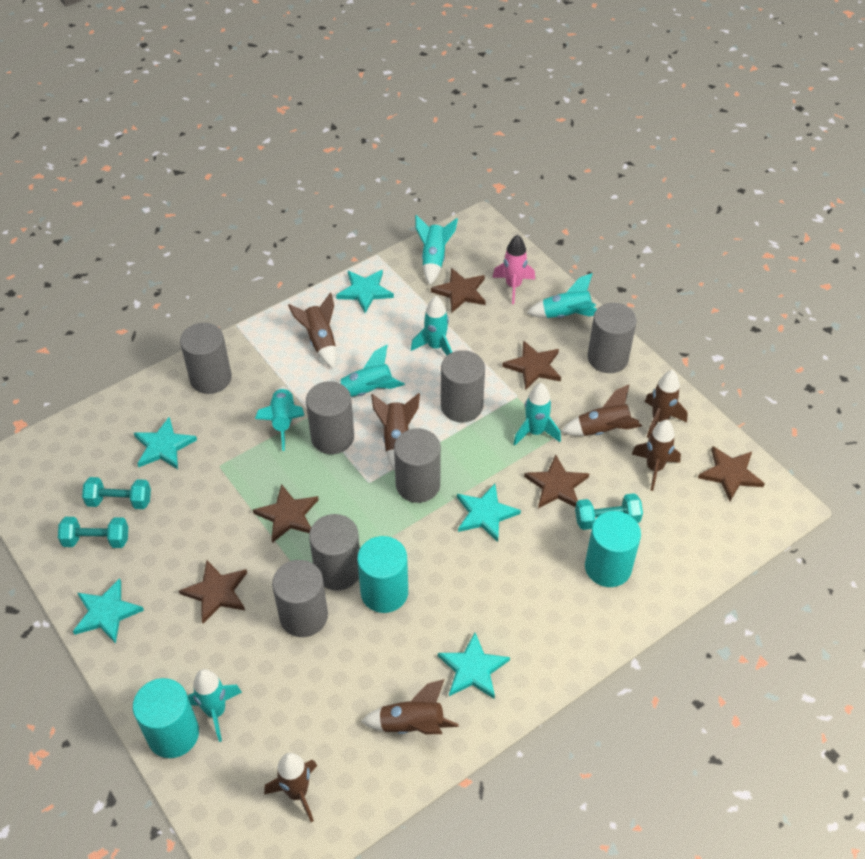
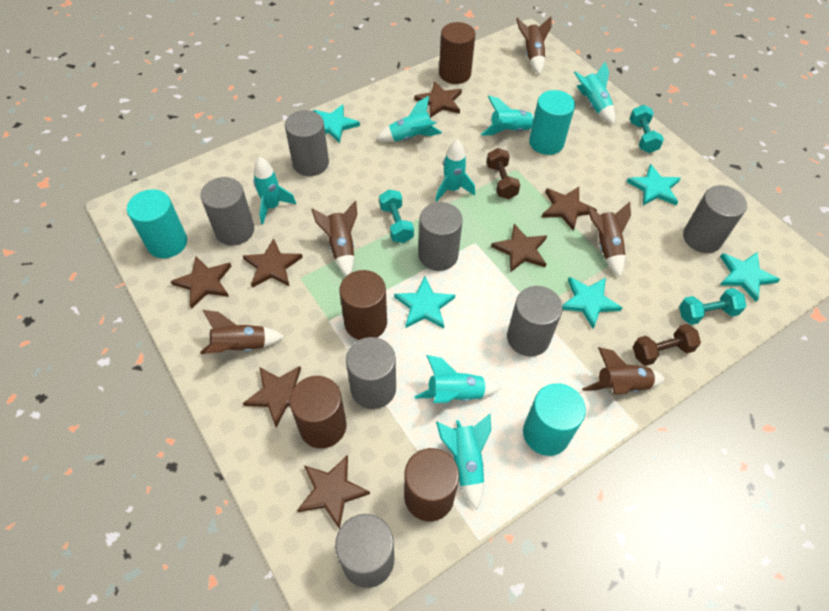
brown cylinder: none = 0 -> [289,376,347,448] [339,270,387,340] [404,448,459,522] [439,22,475,84] = 4
brown dumbbell: none = 0 -> [486,148,520,199] [633,324,701,366] = 2
brown rocket: [264,753,317,822] [288,292,336,369] [361,679,459,734] [371,393,420,471] [561,384,642,436] [632,420,681,491] [645,370,688,438] = 7 -> [200,310,285,354] [311,201,357,276] [517,16,552,75] [582,347,665,395] [587,202,631,277] = 5
brown star: [179,560,247,624] [253,484,319,543] [431,268,486,312] [502,340,561,390] [524,455,589,508] [698,446,765,501] = 6 -> [170,256,231,309] [243,238,303,288] [243,366,301,428] [297,455,370,530] [414,81,462,118] [491,224,547,272] [542,187,597,231] = 7
pink rocket: [492,235,535,304] = 1 -> none = 0

